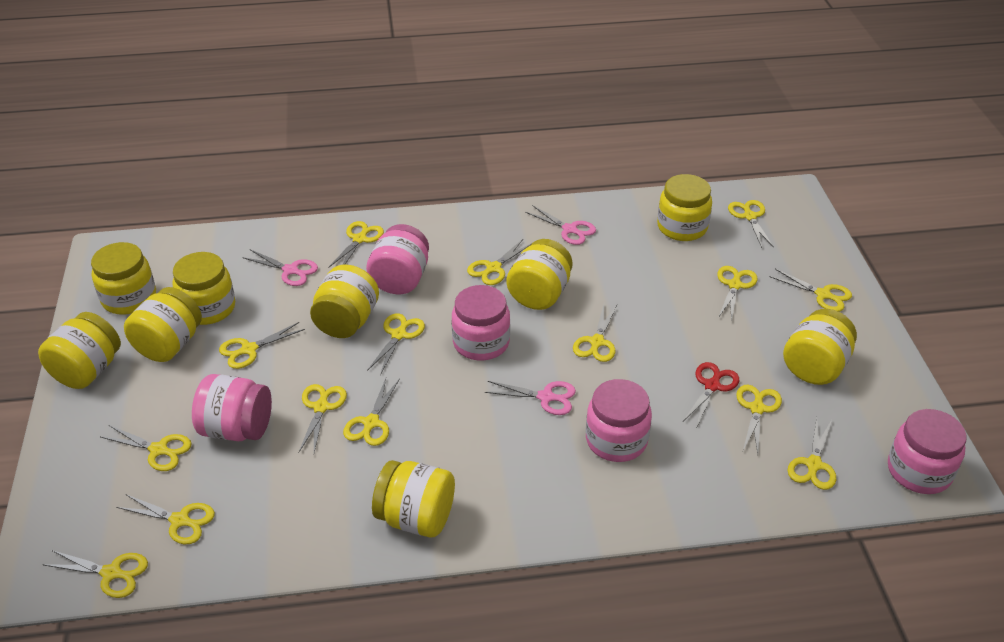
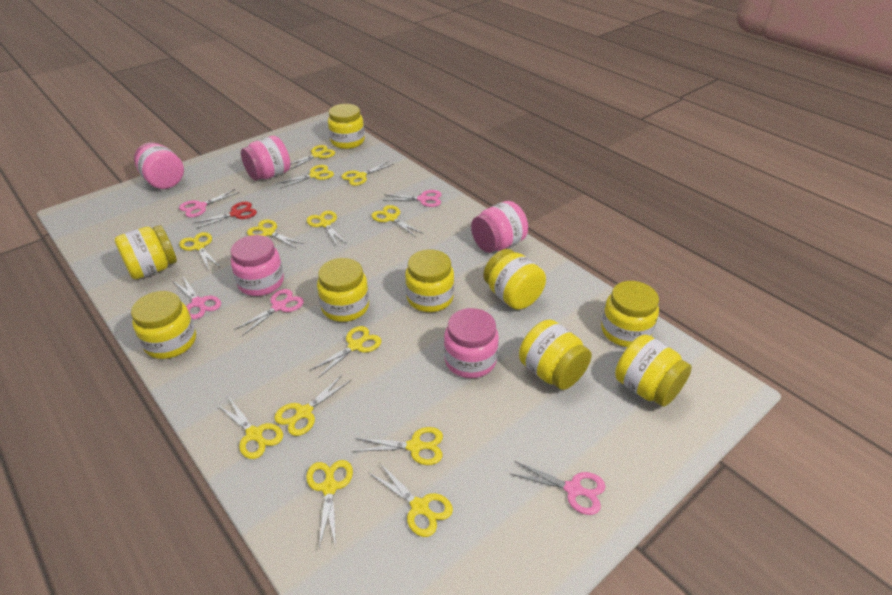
pink scissors: [242,250,318,286] [484,381,576,415] [525,205,596,245] = 3 -> [173,276,221,319] [179,189,239,217] [234,289,304,336] [383,190,441,207] [511,461,606,515] = 5
yellow scissors: [42,550,148,598] [101,425,192,471] [117,494,215,544] [219,322,305,369] [298,384,347,453] [328,221,384,268] [343,378,400,446] [367,313,425,375] [467,239,532,285] [573,305,617,362] [717,266,758,322] [728,200,774,248] [736,385,782,453] [769,269,852,312] [788,418,836,490] = 15 -> [179,232,219,270] [216,396,283,459] [247,219,304,249] [274,375,351,436] [277,165,334,188] [289,145,335,170] [306,460,353,548] [307,211,347,246] [311,326,382,378] [341,161,394,186] [353,427,443,465] [369,462,453,537] [372,205,423,237] = 13

